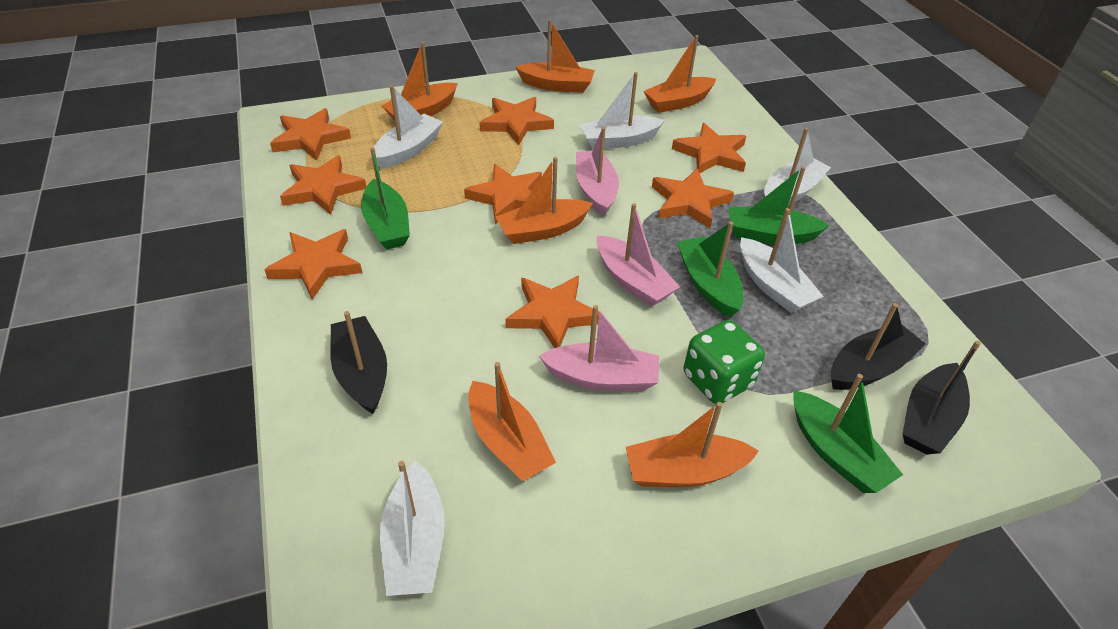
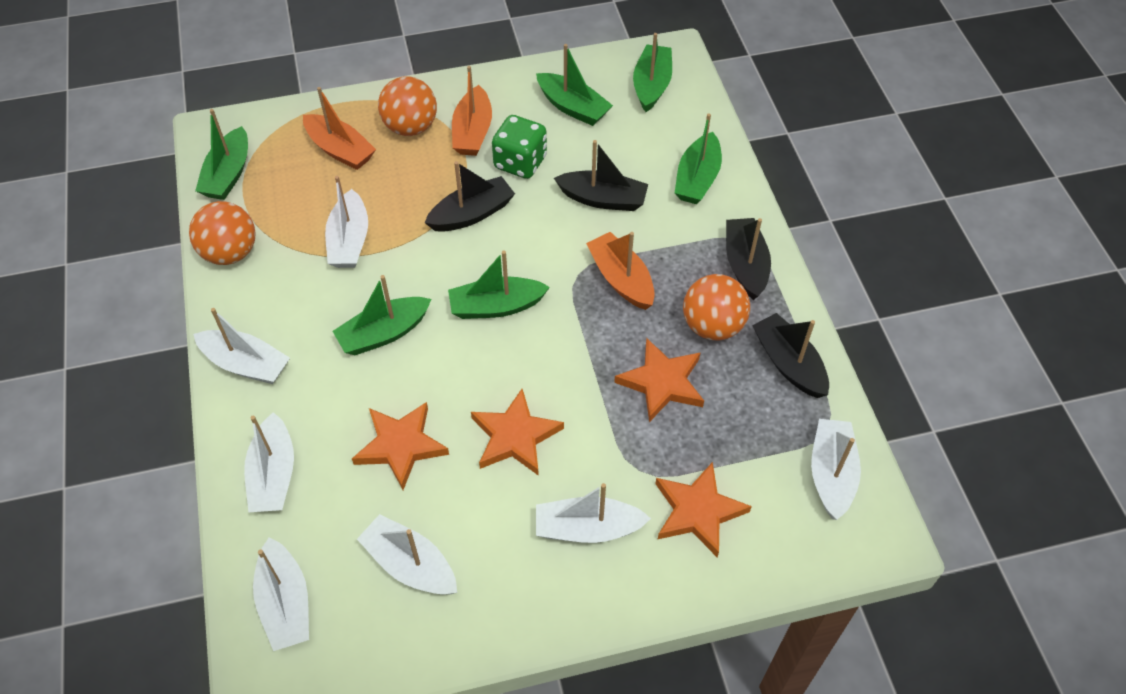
black boat: [330,311,387,414] [831,303,925,390] [903,341,981,455] = 3 -> [425,161,515,232] [554,140,648,211] [726,218,771,300] [752,313,829,398] = 4
green boat: [361,147,410,250] [677,222,744,317] [729,166,830,244] [793,374,903,493] = 4 -> [195,109,248,200] [332,275,431,355] [448,250,550,319] [536,44,613,126] [633,33,672,112] [675,114,722,204] = 6
orange ball: none = 0 -> [189,201,255,265] [378,77,437,136] [683,274,750,341] = 3
orange boat: [381,42,458,121] [468,362,556,482] [496,157,593,244] [515,19,595,93] [626,402,759,487] [644,35,716,113] = 6 -> [303,87,376,170] [452,66,492,156] [586,232,655,310] = 3
orange star: [264,229,362,300] [270,108,351,161] [280,155,366,215] [464,164,542,224] [479,97,554,145] [506,275,604,348] [652,169,734,228] [672,123,746,173] = 8 -> [352,402,449,490] [471,389,564,476] [614,339,704,422] [655,462,752,557] = 4
pink boat: [539,305,659,391] [576,127,619,216] [597,203,680,307] = 3 -> none = 0
white boat: [371,85,443,169] [380,461,445,596] [580,72,665,149] [740,208,824,313] [764,128,831,205] = 5 -> [193,308,290,384] [244,412,294,512] [253,537,309,651] [325,176,368,268] [357,514,457,594] [536,483,651,543] [811,419,861,520] = 7

